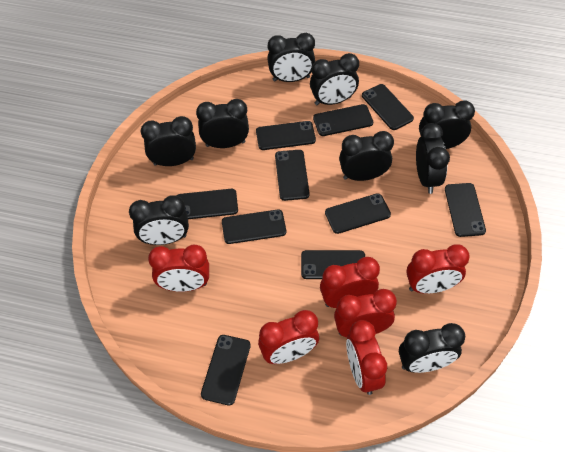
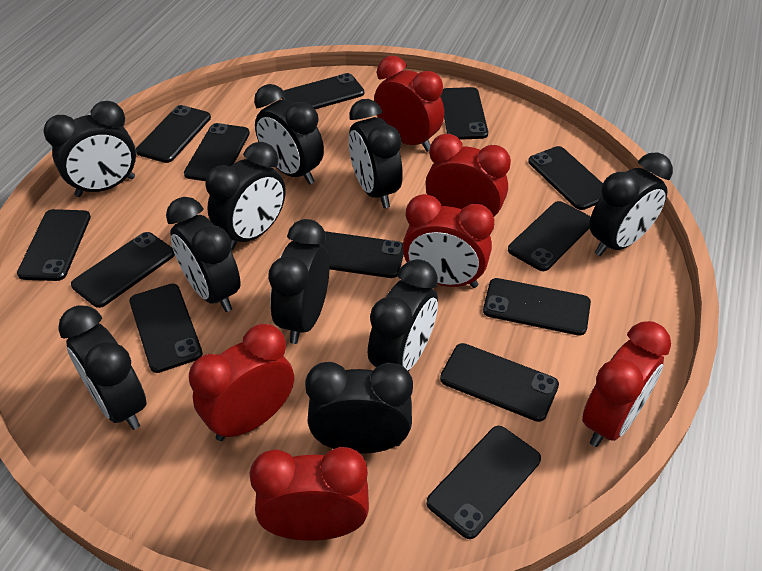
black clock: [129,195,189,245] [141,116,196,166] [196,99,249,148] [267,33,315,82] [310,53,359,105] [339,131,394,181] [399,323,465,373] [416,123,450,194] [419,100,475,149] = 9 -> [43,101,136,197] [58,305,147,430] [166,197,241,312] [205,142,286,250] [254,84,324,185] [268,219,330,344] [305,362,413,454] [349,99,403,208] [368,259,438,371] [589,152,673,256] = 10
black phone: [177,189,238,219] [201,335,251,406] [222,209,286,244] [256,121,316,150] [275,150,310,201] [301,250,365,279] [313,104,373,136] [325,193,391,234] [362,84,414,130] [445,183,486,237] = 10 -> [17,209,91,281] [71,232,175,308] [129,284,203,373] [136,105,211,163] [184,123,250,181] [282,73,364,109] [321,231,404,278] [427,426,541,539] [440,87,488,140] [440,343,559,422] [483,278,591,336] [508,201,591,271] [528,146,603,210] = 13

